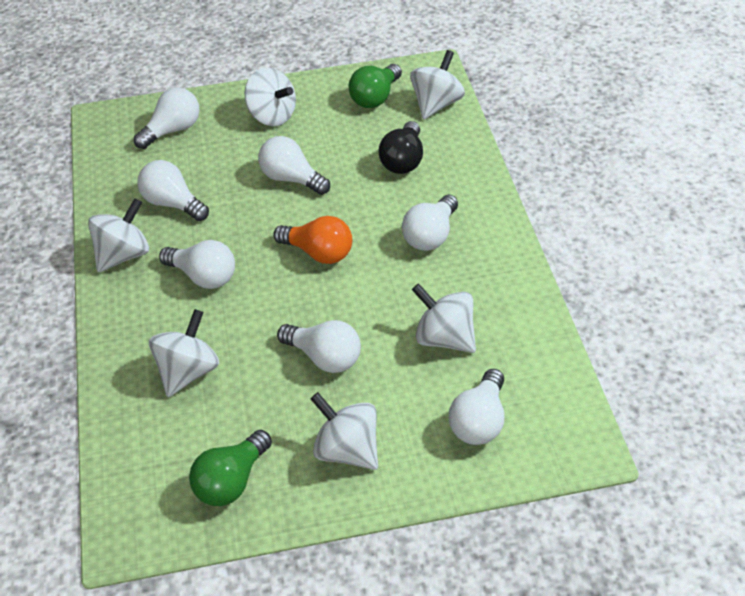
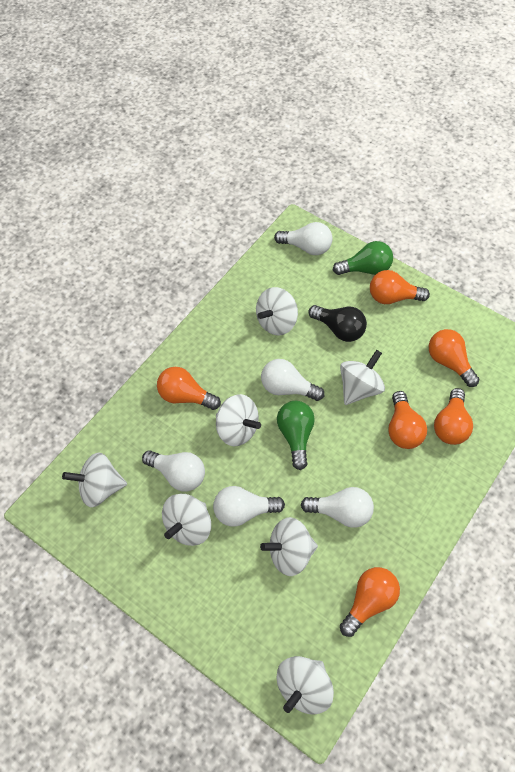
orange light bulb: [273,216,352,264] = 1 -> [157,367,221,410] [340,567,400,637] [370,270,430,304] [388,391,427,449] [429,329,480,387] [434,388,473,445] = 6
white light bulb: [134,87,200,149] [137,160,209,221] [159,240,235,289] [258,136,330,195] [277,320,361,373] [402,195,458,251] [449,369,505,445] = 7 -> [142,450,205,491] [213,486,285,526] [261,359,324,401] [274,222,332,255] [301,487,374,528] = 5
white spinning top: [88,198,149,272] [149,309,219,397] [244,67,296,126] [310,392,378,470] [410,50,465,119] [412,283,476,353] = 6 -> [62,452,127,507] [162,494,211,546] [216,394,261,446] [256,287,298,336] [260,517,318,576] [277,656,334,715] [340,350,385,405] = 7

